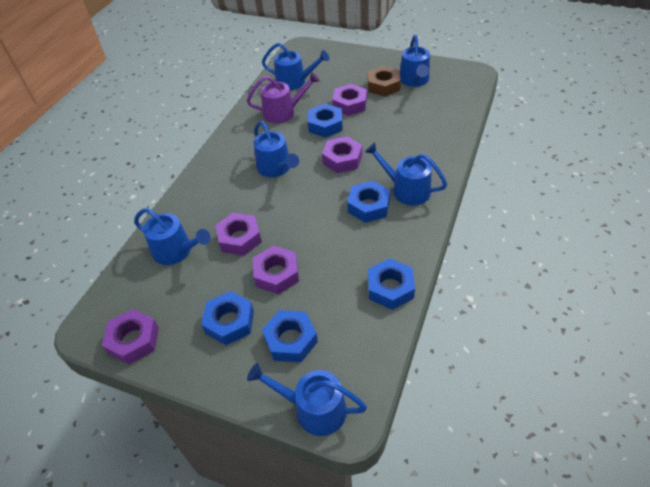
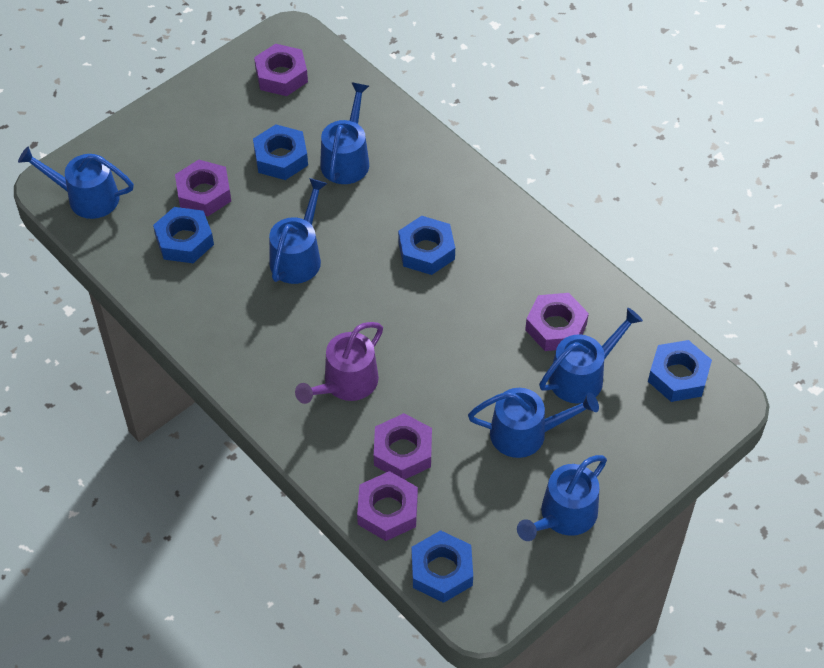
brown nut: [368,66,401,97] = 1 -> none = 0

